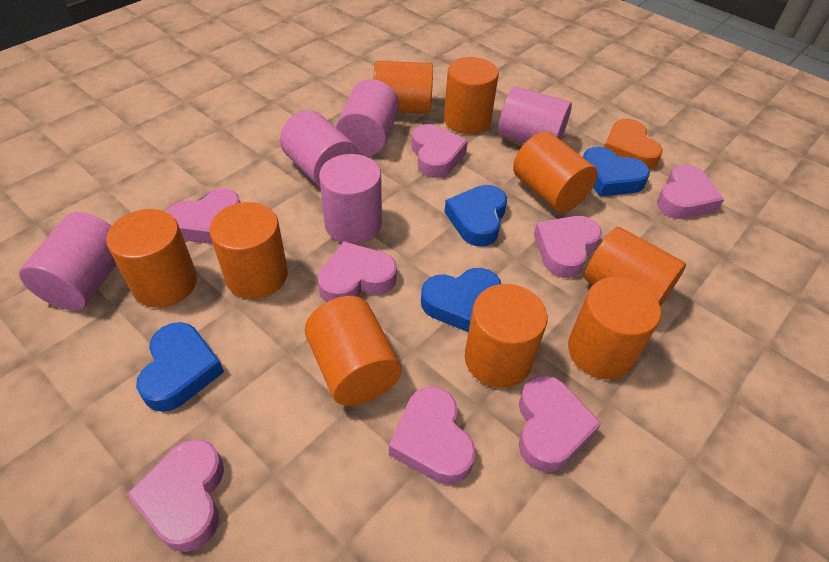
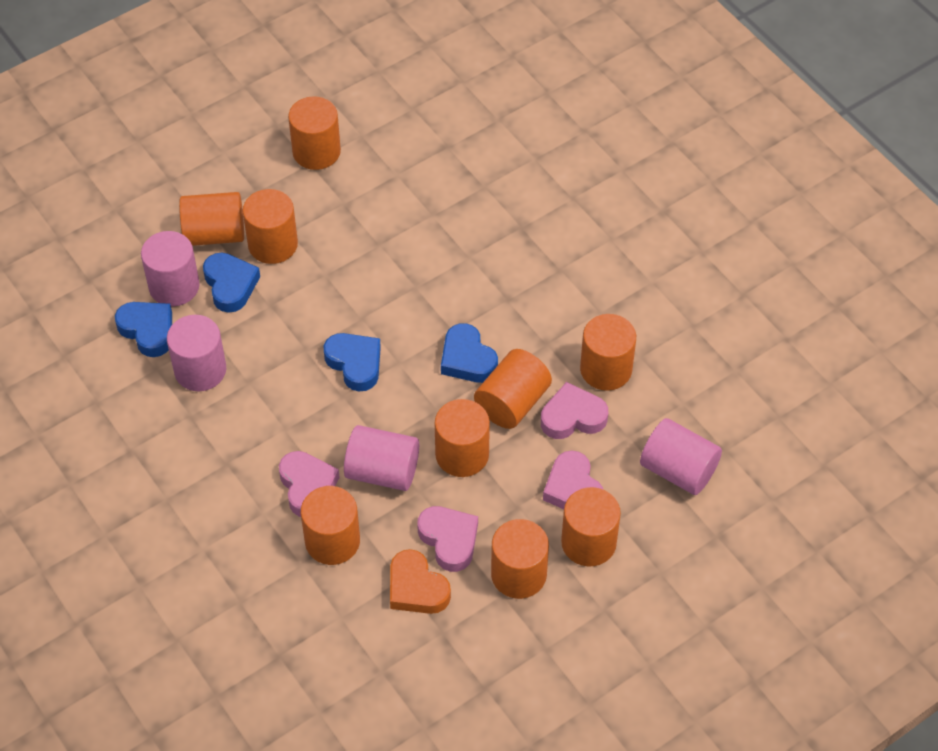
pink cylinder: [19,212,117,311] [280,110,359,187] [319,154,382,244] [336,79,399,156] [498,87,572,143] = 5 -> [141,231,200,306] [167,315,226,391] [344,425,419,491] [640,418,722,495] = 4
pink heart: [127,439,224,552] [166,188,241,244] [318,242,397,302] [389,387,476,485] [412,124,468,178] [519,375,601,472] [534,216,602,278] [657,164,724,219] = 8 -> [279,451,340,517] [417,506,478,572] [541,382,608,439] [543,450,603,509] = 4

